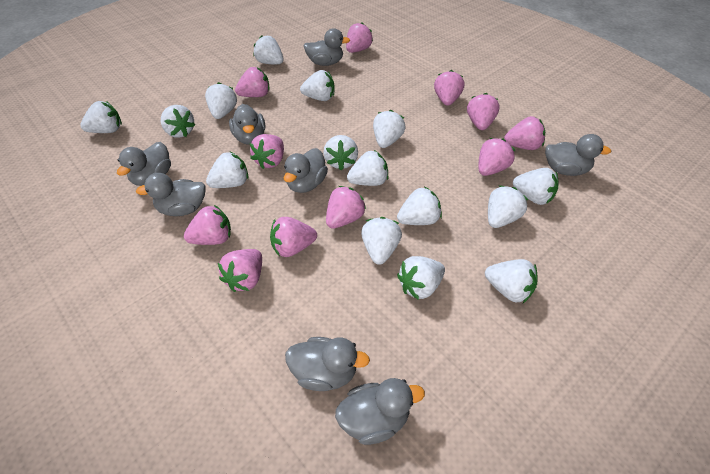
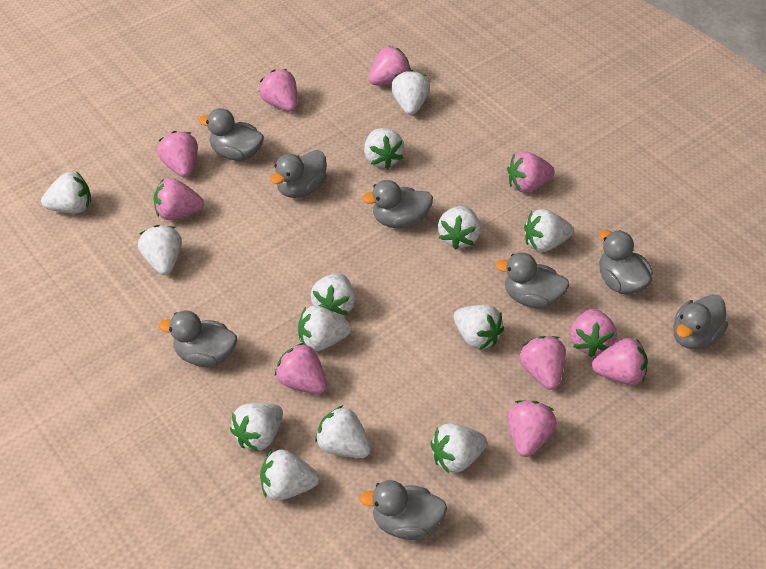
pink strawberry: [184,205,231,245] [218,249,262,292] [235,67,270,97] [250,134,284,169] [270,217,317,257] [326,186,366,229] [346,22,373,53] [434,70,464,106] [467,93,500,130] [478,138,515,176] [504,116,545,150] = 11 -> [154,178,204,220] [157,131,198,177] [259,69,298,112] [275,342,327,394] [368,46,411,85] [507,151,555,193] [508,400,556,457] [519,336,566,390] [570,309,617,357] [591,338,648,385] = 10
white strawberry: [80,101,122,133] [161,105,195,138] [205,82,237,119] [206,152,248,188] [253,36,284,64] [300,70,335,101] [324,135,358,171] [347,150,388,186] [361,217,402,265] [373,110,406,148] [397,187,442,225] [397,256,445,300] [485,259,537,303] [488,185,528,228] [513,168,558,205] = 15 -> [41,172,91,213] [138,225,182,275] [230,403,283,452] [260,450,319,501] [298,305,351,351] [311,273,355,317] [315,405,371,458] [364,128,404,169] [391,70,430,115] [430,423,487,473] [438,206,481,250] [454,305,504,350] [524,209,574,252] = 13

